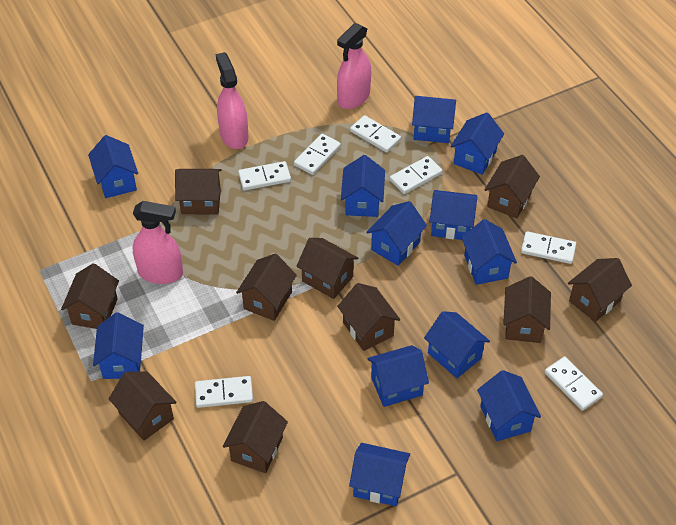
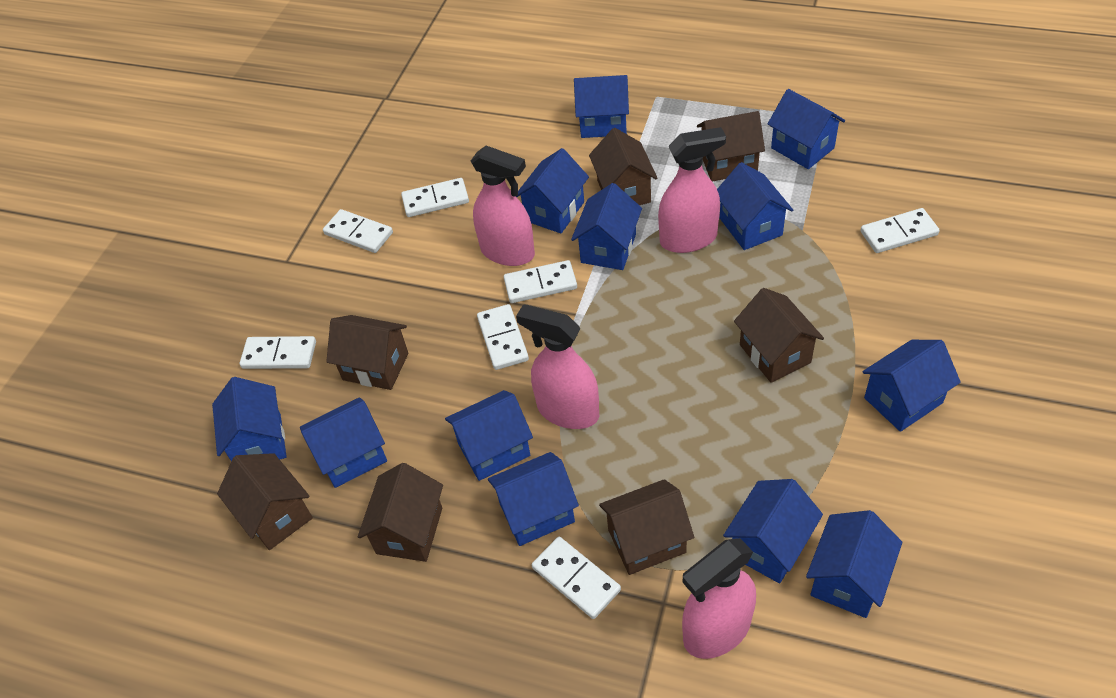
brown house: [61,263,119,329] [109,371,177,441] [175,169,222,215] [223,401,288,473] [236,254,297,321] [296,238,358,299] [337,283,400,351] [485,155,540,218] [503,276,551,343] [568,258,632,322] = 10 -> [217,453,313,550] [326,315,408,390] [358,463,443,562] [589,128,657,205] [599,479,694,575] [697,111,765,181] [734,288,824,383] = 7
pink spray bottle: [133,201,183,284] [216,52,249,149] [337,23,371,109] = 3 -> [471,146,535,266] [516,304,599,429] [658,127,726,253] [682,538,756,659] = 4

